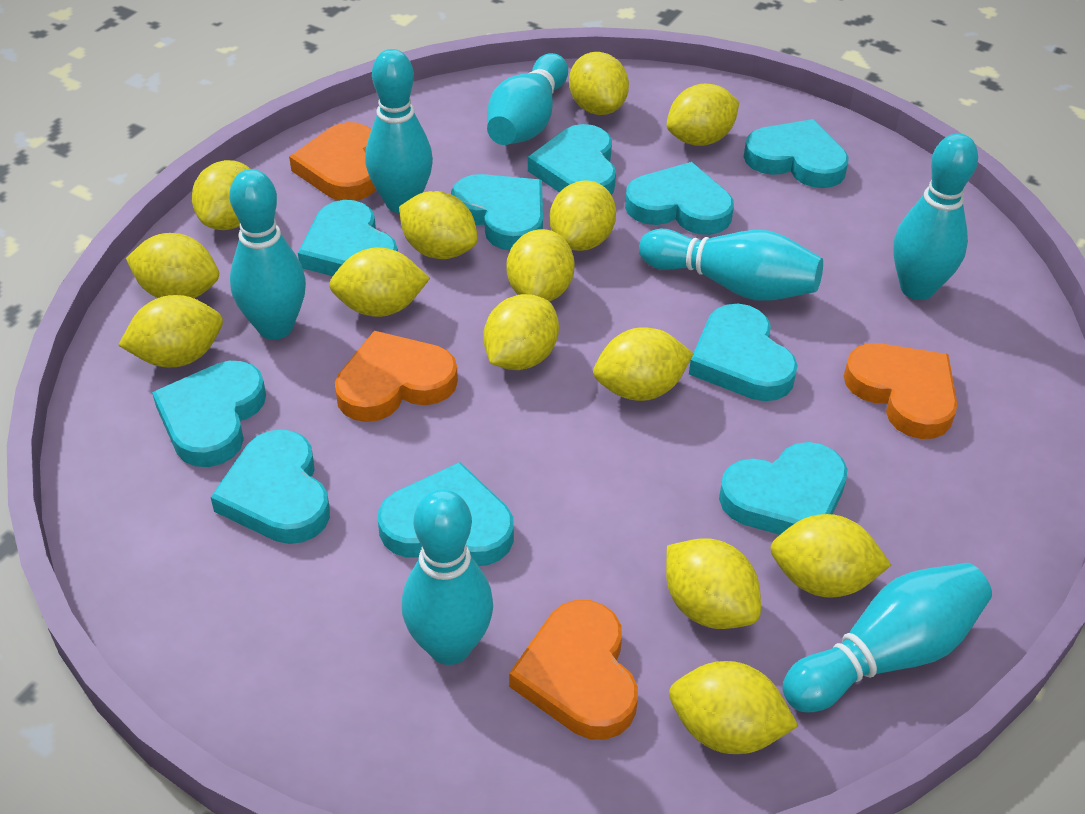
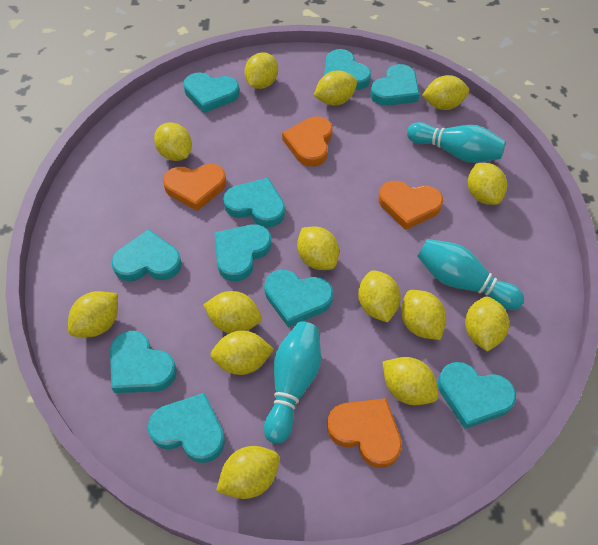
turquoise bowling pin: [229,169,306,340] [365,49,433,213] [402,489,493,665] [487,53,568,145] [639,229,823,301] [782,563,992,712] [893,133,978,300] = 7 -> [264,321,321,444] [407,122,506,163] [417,239,524,310] = 3

